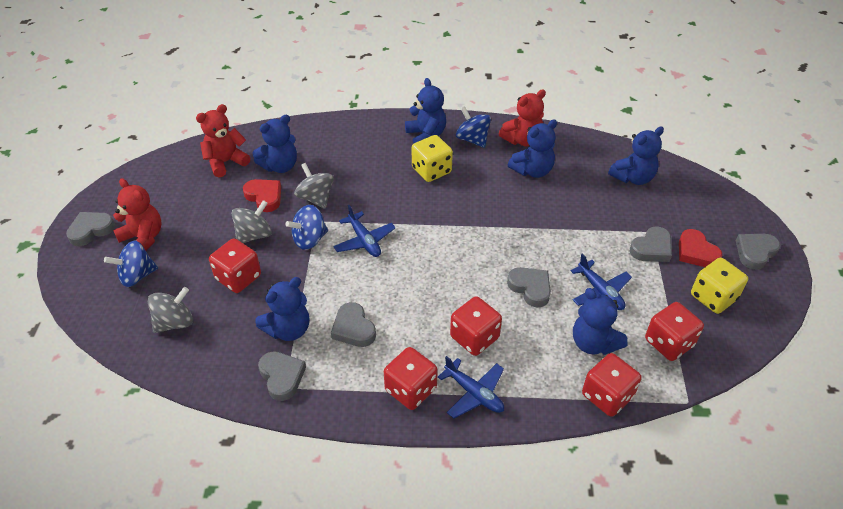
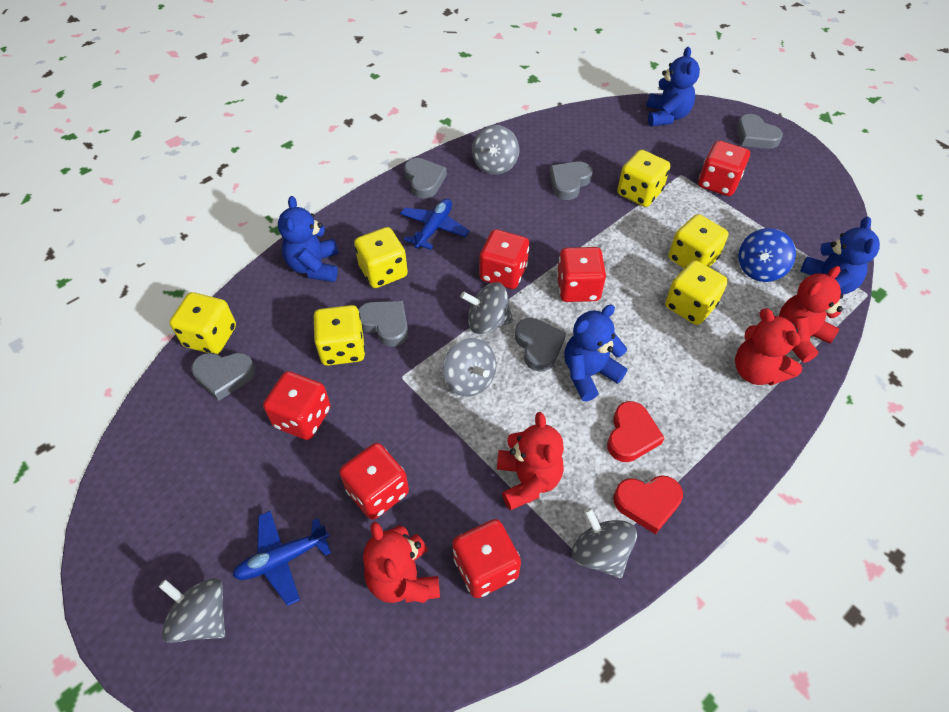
blue plane: [333,205,396,257] [438,356,504,419] [571,253,632,310] = 3 -> [233,511,331,606] [400,198,469,250] = 2
blue spinning top: [104,240,158,287] [285,205,328,250] [456,106,491,148] = 3 -> [738,228,796,282] = 1
blue teddy bear: [252,115,297,173] [255,277,309,341] [405,78,446,144] [508,119,557,178] [573,288,627,355] [608,126,664,185] = 6 -> [278,196,338,282] [564,305,627,402] [646,47,700,126] [801,217,880,294] = 4
grey spinning top: [148,287,193,333] [231,200,272,243] [294,163,334,209] = 3 -> [159,578,225,643] [443,338,496,397] [460,282,513,334] [472,125,519,175] [572,508,637,578] = 5
red dice: [209,238,261,293] [384,347,438,410] [450,296,502,356] [582,353,641,417] [645,302,704,361] = 5 -> [263,371,331,440] [339,443,409,520] [452,519,521,598] [479,229,529,289] [557,247,606,302] [698,141,750,196] = 6
red teddy bear: [113,178,162,251] [196,104,250,177] [499,89,546,146] = 3 -> [363,522,440,603] [497,412,564,510] [735,308,802,386] [779,266,843,363] = 4
yellow dice: [412,135,453,182] [691,258,748,314] = 2 -> [170,292,236,354] [314,305,365,366] [354,227,408,288] [617,150,670,207] [665,260,728,325] [669,214,729,268] = 6

